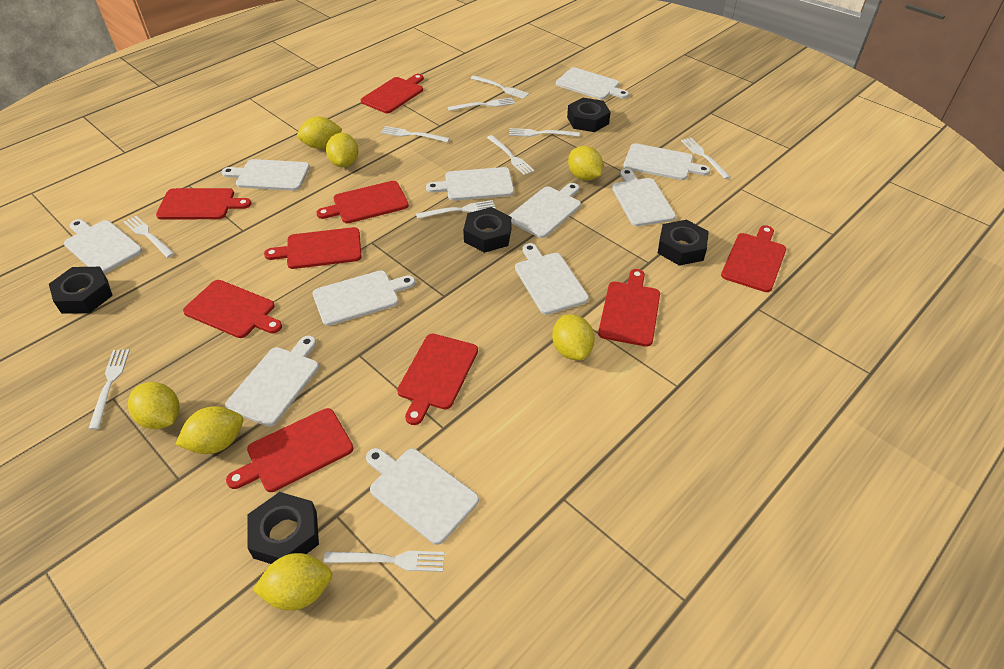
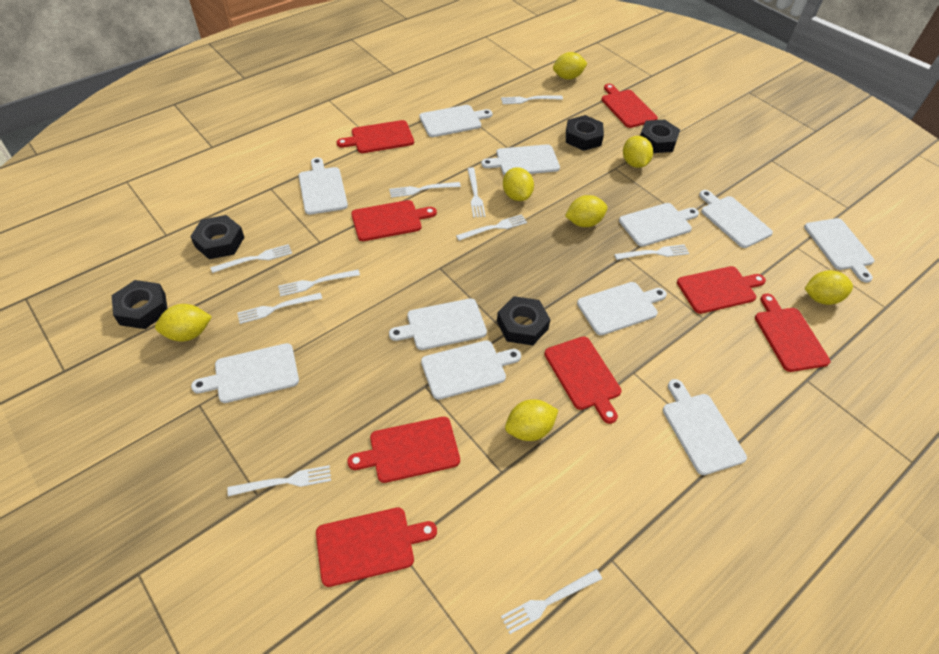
red cutting board: [156,188,251,220] [183,280,282,338] [226,408,353,492] [264,227,362,269] [316,181,409,223] [361,74,424,113] [397,334,478,425] [598,269,660,347] [721,225,786,292] = 9 -> [316,507,437,587] [337,120,414,153] [347,417,460,483] [351,200,437,241] [544,336,621,424] [602,84,658,128] [677,266,766,314] [755,294,830,372] = 8

